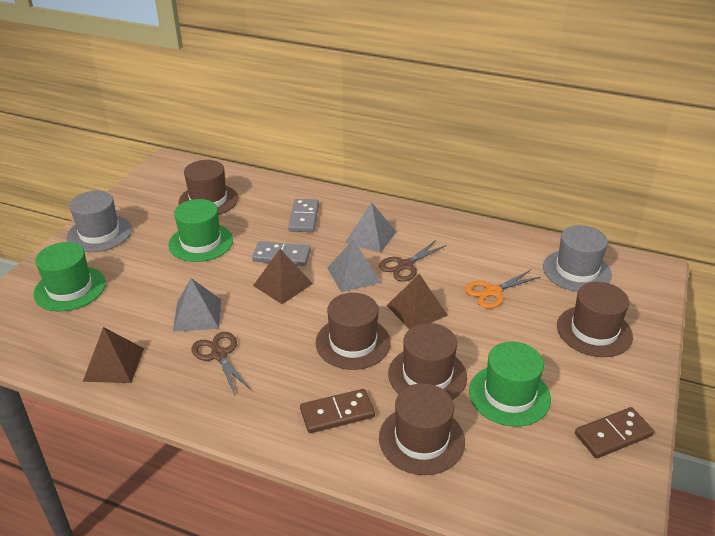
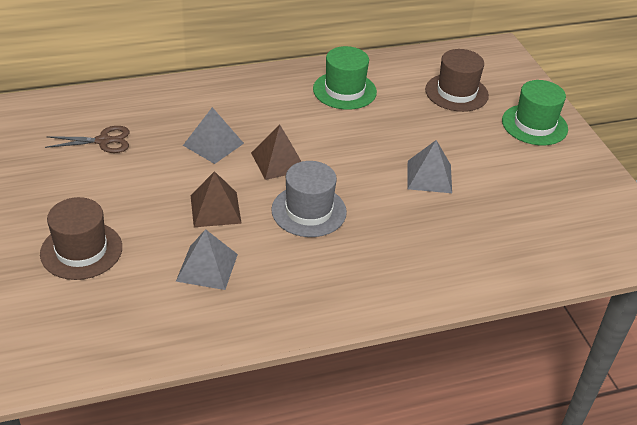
brown domino: [300,389,375,433] [575,407,654,458] = 2 -> none = 0
brown hat: [178,160,238,215] [316,293,391,370] [379,383,465,475] [388,323,467,400] [557,282,633,357] = 5 -> [40,197,122,280] [425,49,489,112] = 2
brown pyramid: [83,327,144,383] [253,249,313,304] [387,274,448,329] = 3 -> [191,171,242,227] [251,125,302,180] = 2
brown scissors: [192,332,252,397] [379,240,447,282] = 2 -> [45,126,129,153] = 1
green hat: [33,242,106,311] [168,199,233,262] [469,342,551,427] = 3 -> [313,46,377,110] [502,80,568,145] = 2
grey domino: [252,241,311,266] [288,199,319,232] = 2 -> none = 0
grey hat: [67,191,132,252] [543,225,612,292] = 2 -> [271,161,347,237] = 1
orange scissors: [465,270,540,309] = 1 -> none = 0

